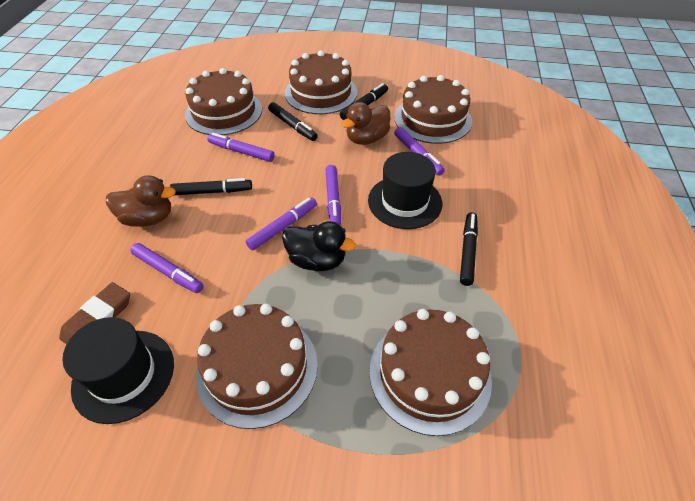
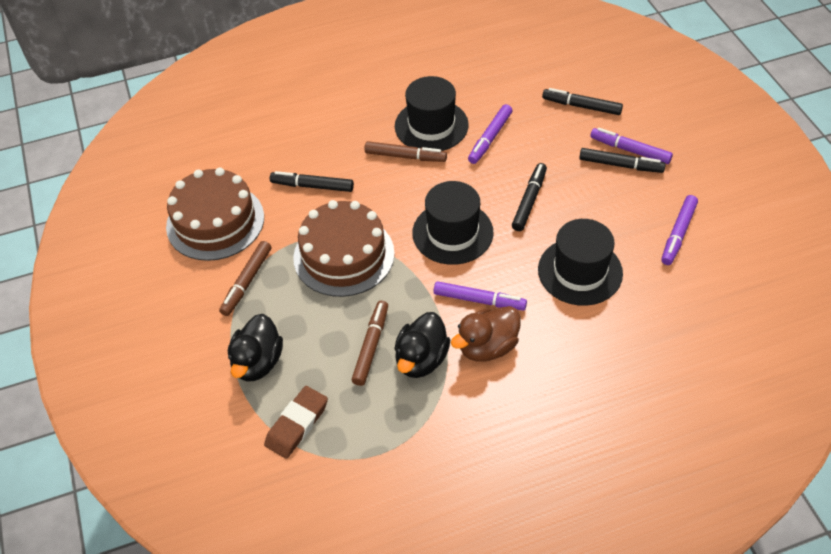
black duck: [282,221,356,271] = 1 -> [228,314,283,381] [394,312,450,378] = 2
black hat: [63,317,174,424] [368,152,442,229] = 2 -> [395,76,469,151] [412,181,493,265] [538,219,623,306] = 3
brown cake: [185,68,262,135] [196,304,318,429] [285,50,357,114] [369,309,492,436] [394,75,472,144] = 5 -> [166,167,264,261] [293,200,395,297] = 2
brown duck: [106,175,176,227] [342,102,390,145] = 2 -> [451,306,521,362] = 1
brown marker: none = 0 -> [219,241,271,316] [352,301,388,386] [364,141,447,162] = 3
purple marker: [130,243,204,293] [207,133,275,162] [246,197,317,250] [326,165,341,225] [394,127,445,176] = 5 -> [434,281,527,310] [468,104,512,164] [590,128,673,164] [661,195,698,265] = 4

